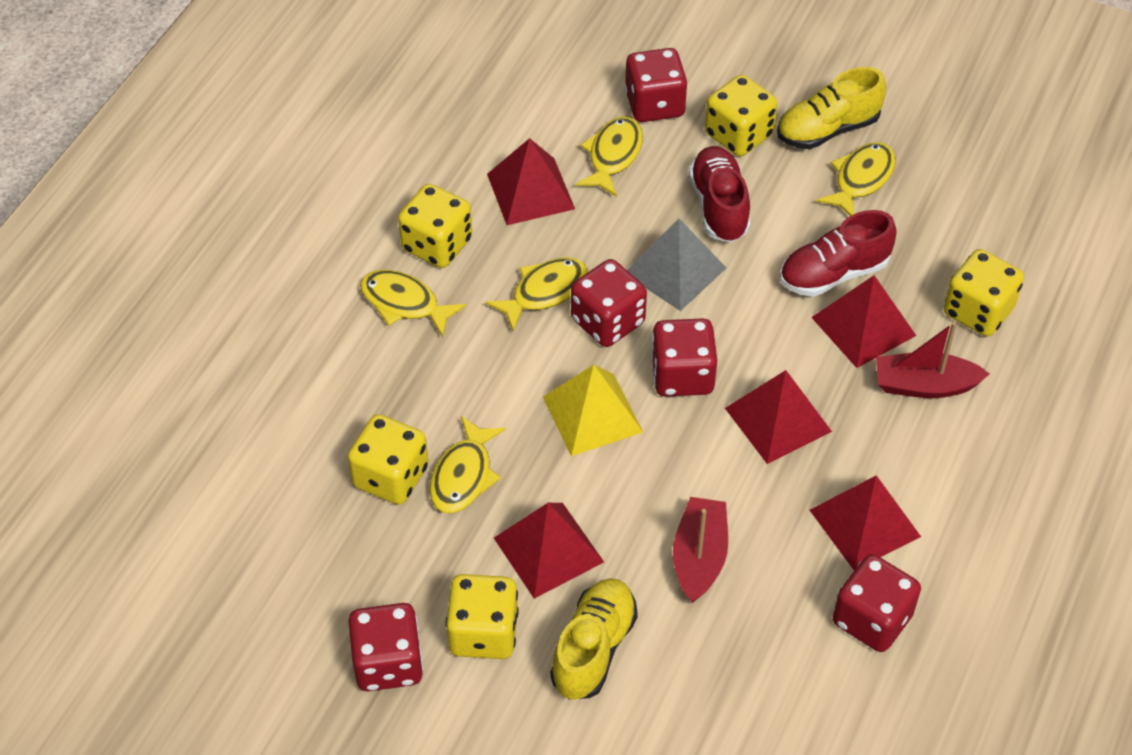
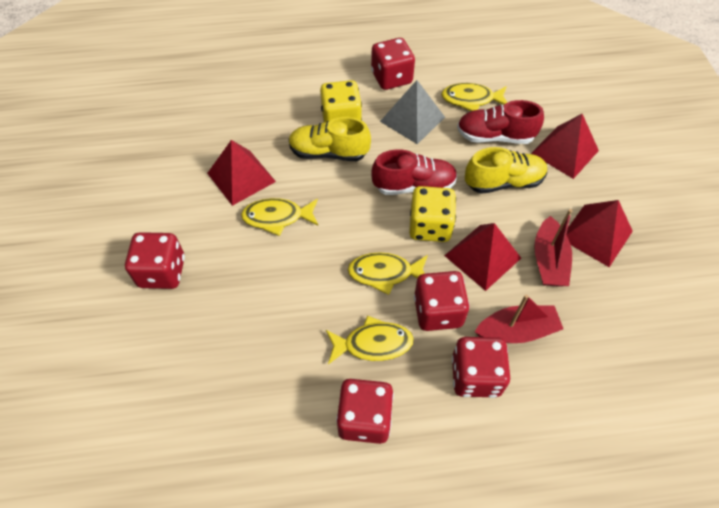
red pyramid: [487,138,575,225] [494,503,604,599] [725,370,832,464] [810,475,921,571] [811,275,916,368] = 5 -> [207,140,276,206] [444,223,521,291] [531,114,599,179] [566,200,633,267] = 4
yellow dice: [348,414,428,505] [398,184,472,268] [446,574,519,659] [705,75,778,156] [943,249,1024,336] = 5 -> [320,80,362,122] [409,186,456,242] = 2
yellow fish: [360,270,466,337] [430,416,506,513] [485,257,587,331] [576,117,643,197] [816,142,896,216] = 5 -> [241,198,318,236] [326,315,414,364] [348,252,428,295] [441,83,507,111] = 4
yellow pyramid: [543,365,643,456] = 1 -> none = 0

